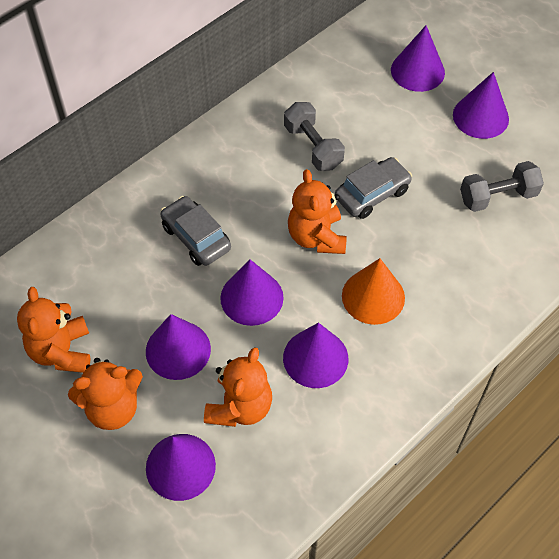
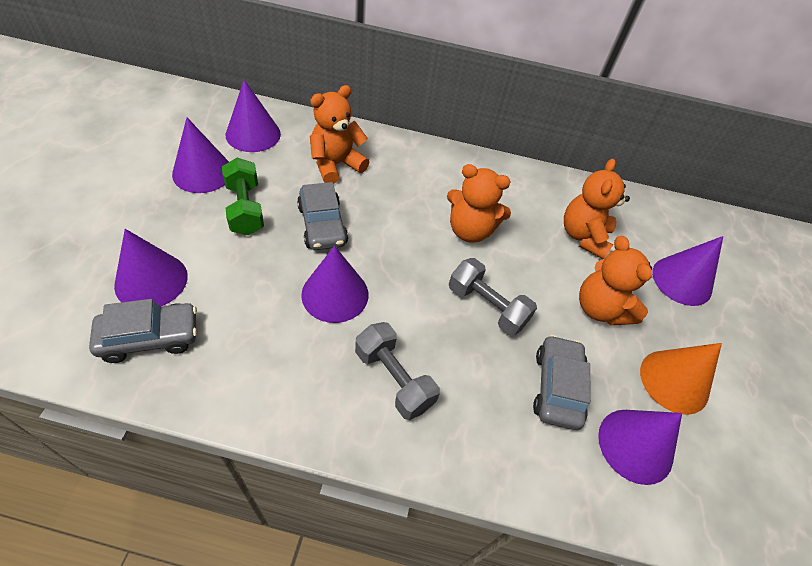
green dumbbell: none = 0 -> [222,158,264,235] = 1
grey car: [160,196,231,266] [335,157,412,219] = 2 -> [89,299,197,363] [297,182,348,250] [533,335,591,430] = 3

